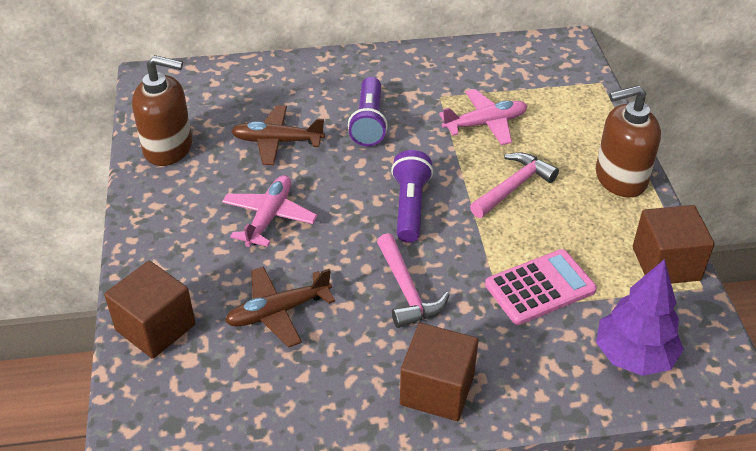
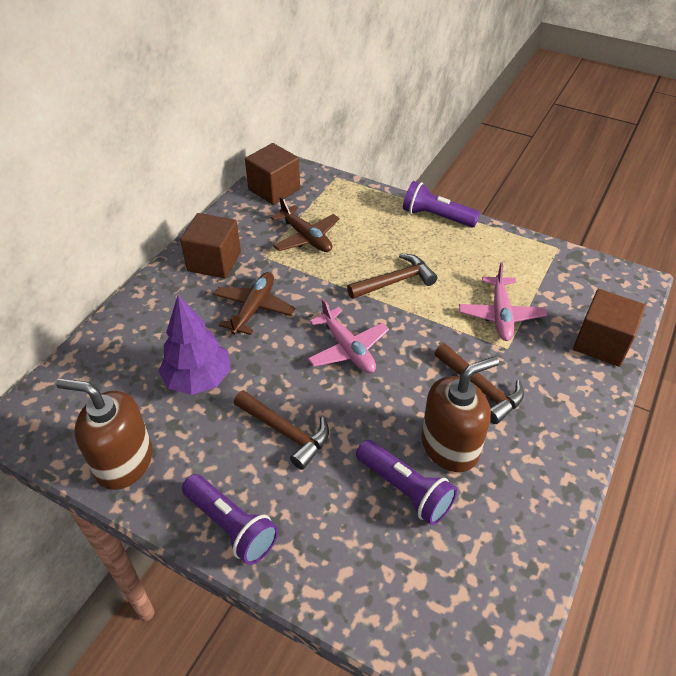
brown hammer: none = 0 -> [234,390,329,470] [347,253,437,299] [434,343,524,424] = 3
pink calculator: [485,249,597,325] = 1 -> none = 0
pink hammer: [377,233,450,328] [470,152,559,218] = 2 -> none = 0
purple flashlight: [348,77,388,146] [391,150,433,243] = 2 -> [182,474,279,565] [356,440,457,525] [403,181,480,227] = 3

